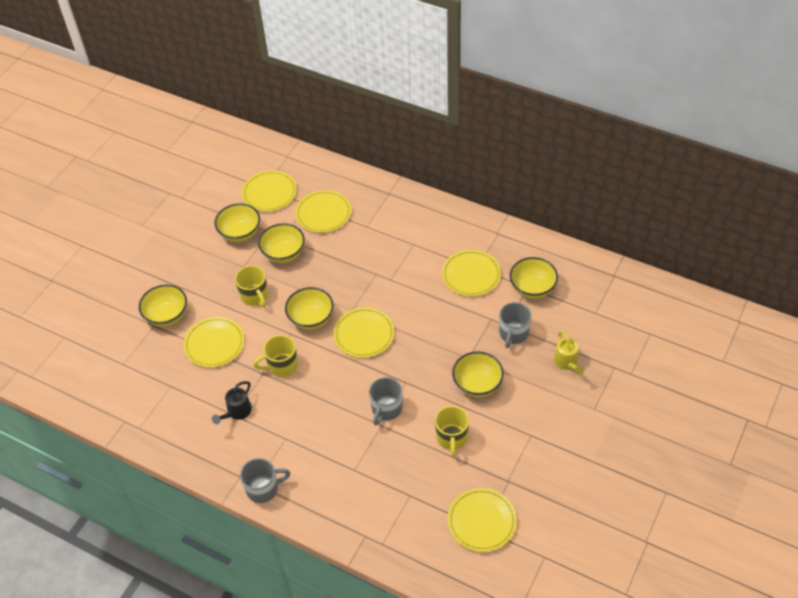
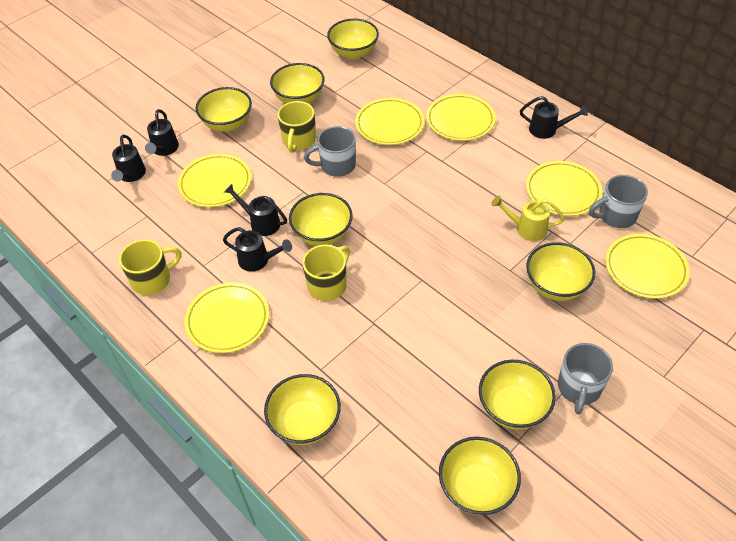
black watering can: [212,381,252,424] = 1 -> [111,135,146,182] [145,109,179,156] [223,227,292,272] [224,184,287,236] [520,96,588,139] = 5
yellow bowl: [139,285,187,327] [215,203,260,242] [258,223,305,263] [285,287,334,330] [452,352,504,397] [510,257,558,299] = 6 -> [195,87,252,132] [264,374,341,445] [270,63,325,104] [289,193,353,246] [327,19,379,59] [439,437,521,515] [479,360,556,430] [526,242,595,301] = 8

